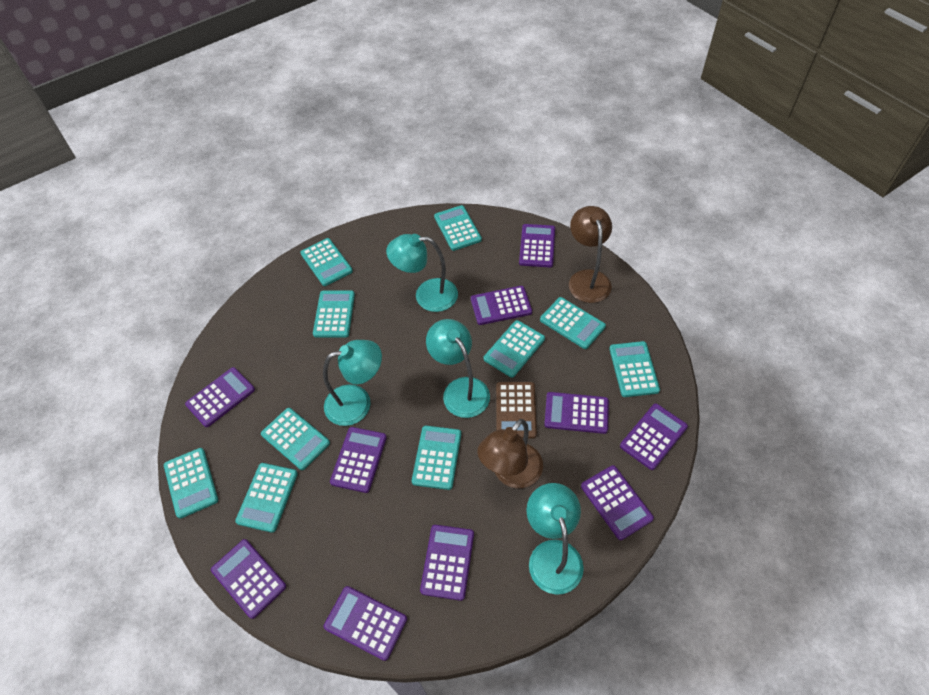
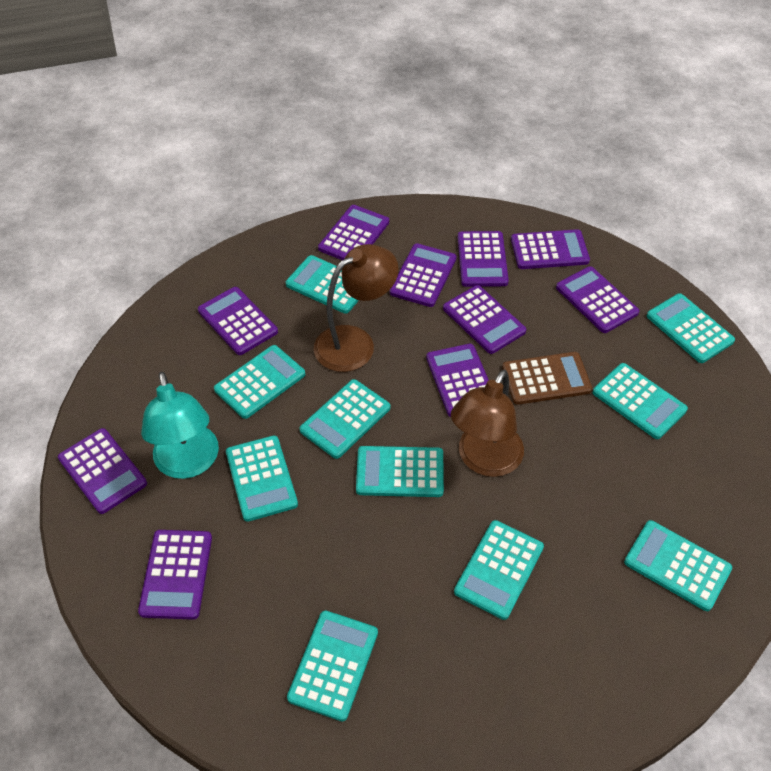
turquoise lamp: [323,340,382,426] [386,234,458,312] [426,319,490,418] [526,483,584,595] = 4 -> [141,372,219,479] = 1

